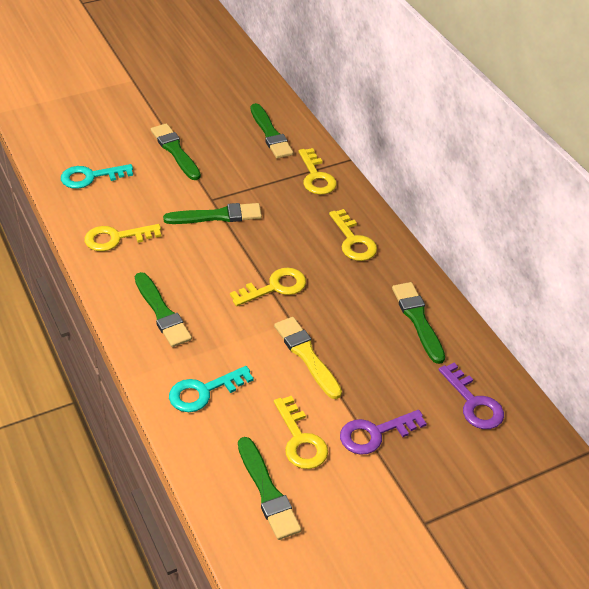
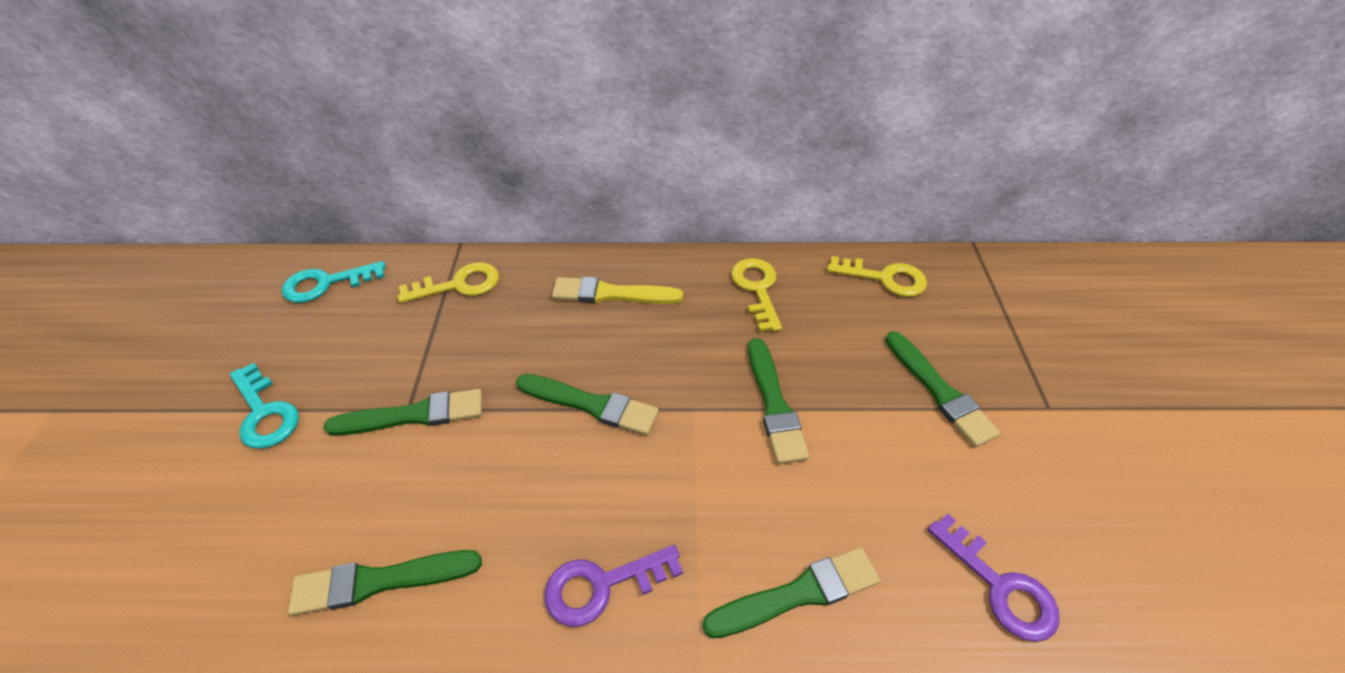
yellow key: [84,224,161,251] [230,268,306,306] [274,396,328,469] [299,148,337,195] [329,209,377,261] = 5 -> [398,262,499,303] [731,258,782,332] [827,256,927,297] = 3

